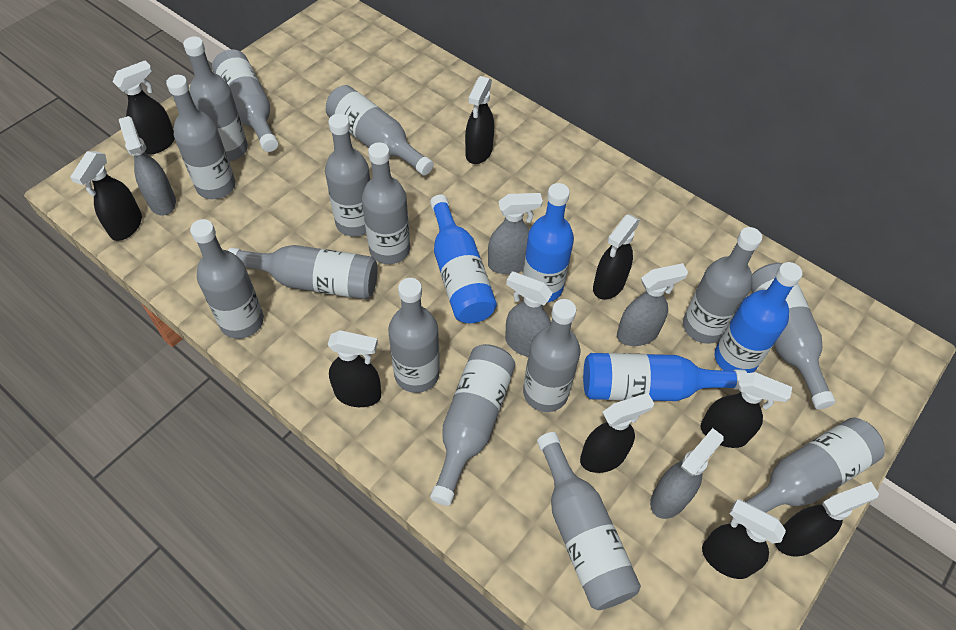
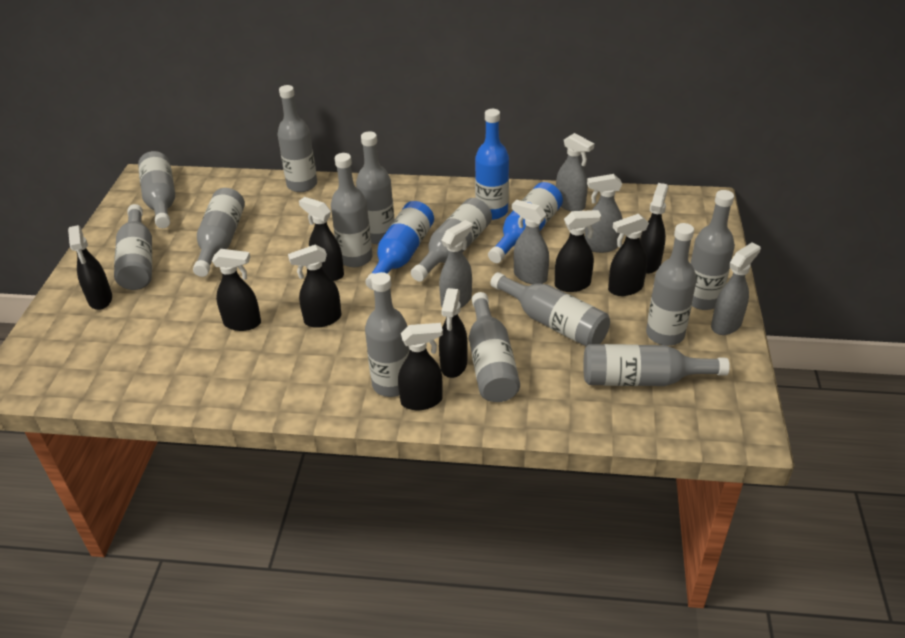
blue bottle: [430,195,497,323] [523,183,574,302] [583,353,747,401] [715,262,802,373] = 4 -> [365,201,434,290] [475,109,509,220] [488,182,563,263] = 3
grey bottle: [166,75,235,199] [183,36,248,161] [190,219,264,339] [212,49,278,152] [228,245,378,299] [325,113,370,236] [326,85,434,176] [362,142,410,264] [388,278,440,393] [430,344,515,506] [523,299,580,412] [537,432,641,610] [683,227,762,344] [738,418,885,524] [751,263,836,409] = 15 -> [114,204,152,290] [138,151,175,228] [193,188,245,277] [277,85,317,192] [331,153,372,267] [356,131,395,244] [365,272,410,397] [411,198,492,282] [469,292,520,402] [490,272,610,347] [583,344,730,386] [646,223,696,346] [690,190,735,310] = 13

